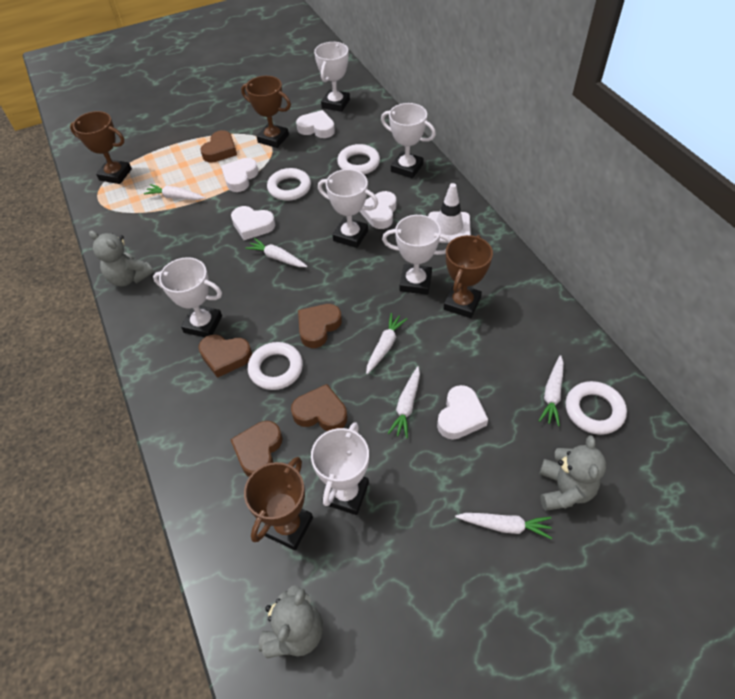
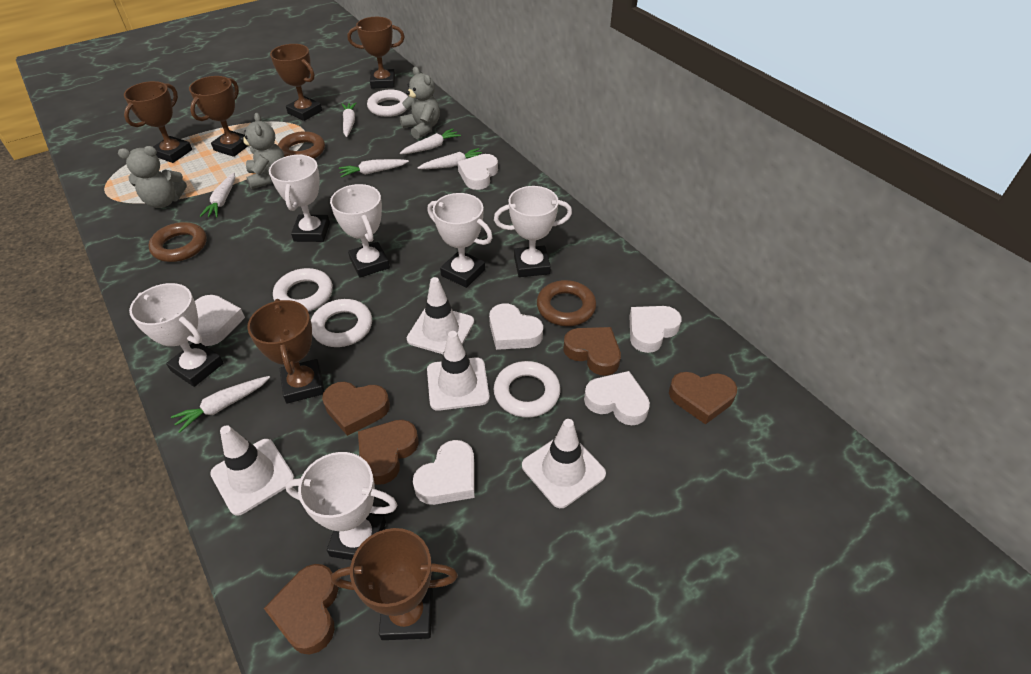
brown ring: none = 0 -> [148,222,207,262] [278,131,325,159] [537,280,596,326] = 3
brown trophy: [70,111,132,184] [241,76,291,148] [244,457,313,550] [443,235,493,318] = 4 -> [124,81,192,163] [189,76,248,157] [247,299,324,404] [270,44,322,121] [331,528,458,640] [348,17,405,89] = 6
white heart: [221,158,258,192] [231,206,275,240] [296,110,335,138] [360,191,396,229] [437,385,488,440] = 5 -> [193,295,245,346] [413,440,475,505] [458,154,498,190] [489,303,543,350] [584,371,650,425] [629,306,682,353] = 6
white traffic cone: [428,183,471,243] = 1 -> [210,425,294,516] [407,277,474,354] [427,331,490,411] [522,419,606,508] = 4

